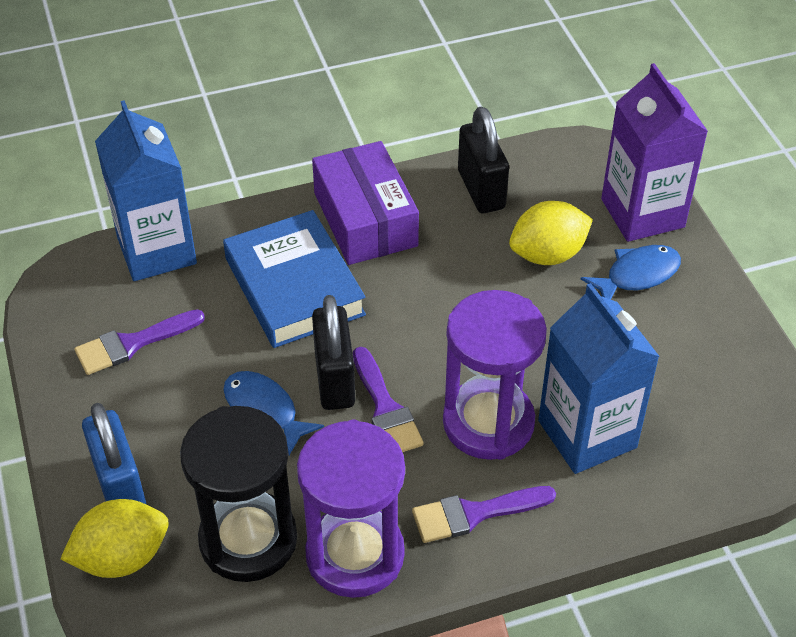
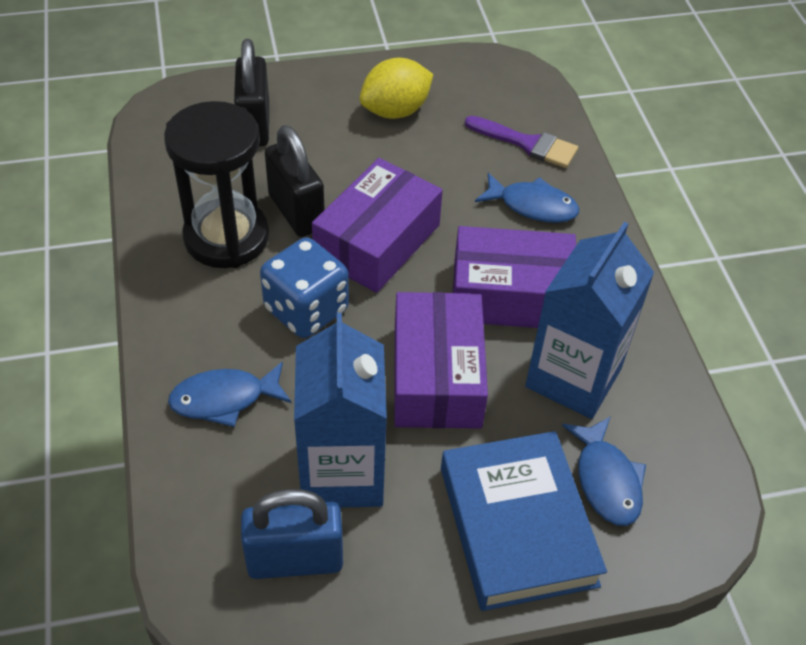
blue dice: none = 0 -> [260,237,349,338] = 1
blue fish: [223,371,324,455] [581,245,681,300] = 2 -> [168,362,292,427] [475,173,579,223] [562,416,646,526] = 3
purple box: [312,141,419,265] = 1 -> [312,158,443,293] [394,292,488,429] [453,226,576,328] = 3
purple brush: [75,309,205,375] [353,347,424,452] [412,486,556,543] = 3 -> [465,116,578,168] = 1
purple carton: [601,63,708,242] = 1 -> none = 0
purple hourglass: [297,419,405,598] [443,290,547,460] = 2 -> none = 0
yellow lemon: [60,499,169,578] [509,201,593,265] = 2 -> [360,58,433,119] = 1

